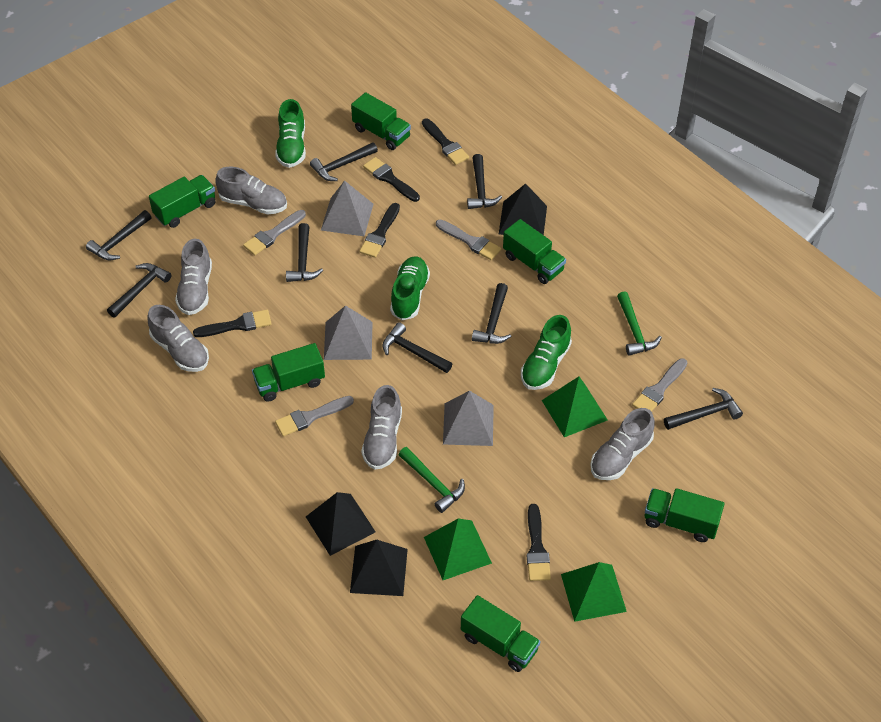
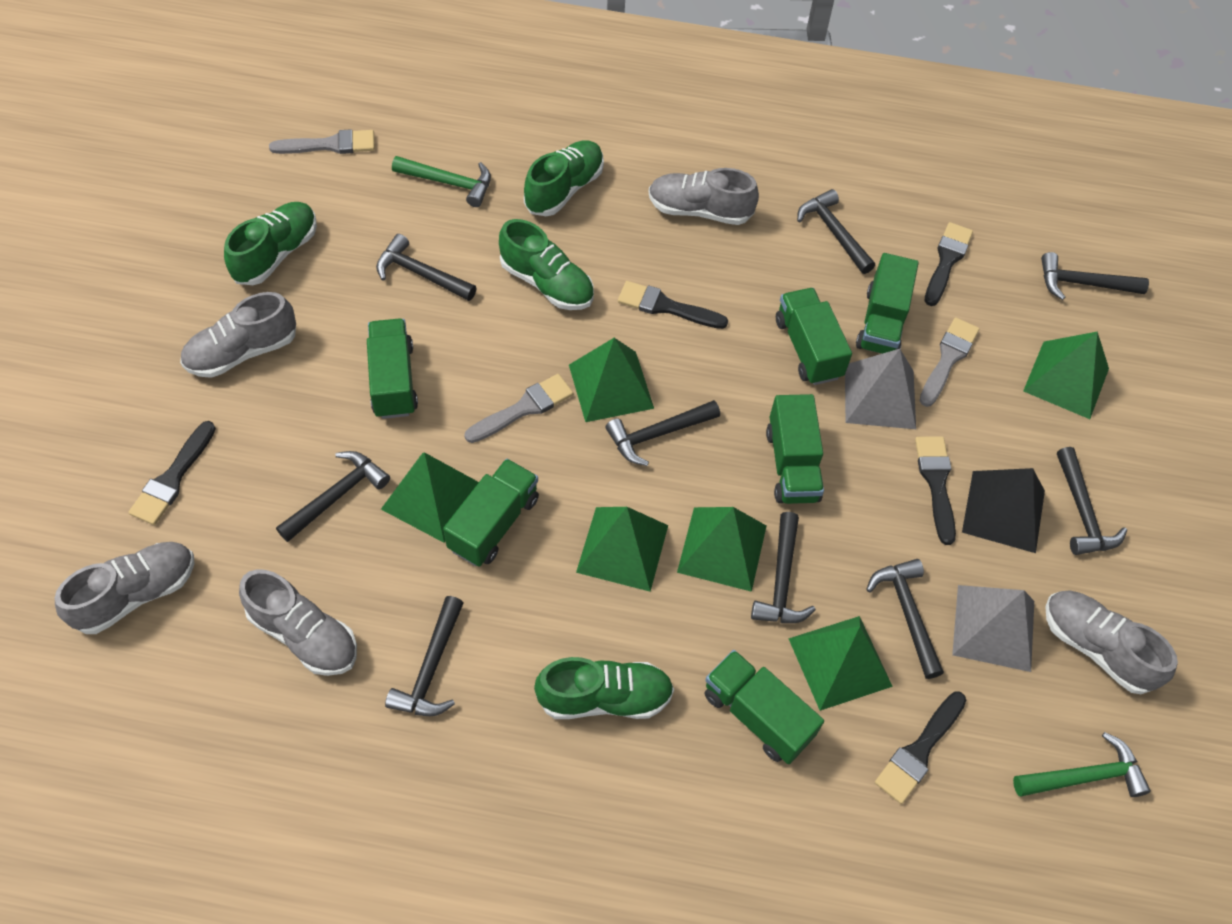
black hammer: [86,210,151,261] [107,263,171,318] [286,223,323,282] [310,142,378,181] [382,322,452,373] [467,154,502,209] [472,283,511,344] [664,388,743,430] = 8 -> [276,451,390,542] [376,234,477,301] [385,596,463,716] [605,400,720,466] [751,512,816,623] [797,189,875,274] [866,559,944,679] [1041,252,1149,300] [1057,447,1127,555] = 9
black pyramid: [306,492,376,556] [350,540,408,596] [499,183,547,235] = 3 -> [962,468,1045,553] = 1
green pyramid: [424,518,492,580] [542,376,608,437] [561,562,627,622] = 3 -> [381,452,479,543] [569,338,654,422] [576,507,668,592] [677,507,766,592] [788,616,893,711] [1023,331,1109,419] = 6
green shoe: [275,99,306,168] [390,256,430,320] [521,315,572,390] = 3 -> [224,202,317,285] [499,219,594,310] [524,140,604,216] [534,657,674,719] = 4
grey brush: [243,210,306,255] [275,396,354,436] [436,219,501,260] [632,358,687,412] = 4 -> [269,129,375,154] [464,374,573,443] [920,317,979,407] = 3
grey pyramid: [321,180,374,236] [324,306,373,360] [443,391,494,446] = 3 -> [845,349,916,429] [952,585,1034,672] = 2

